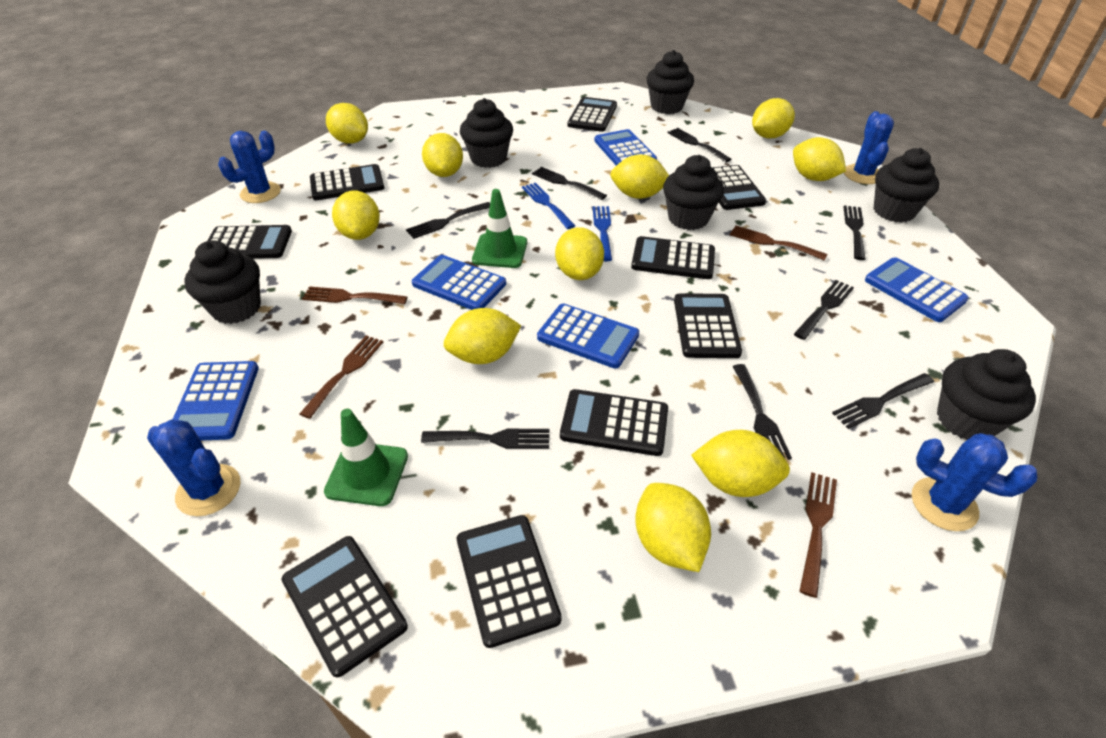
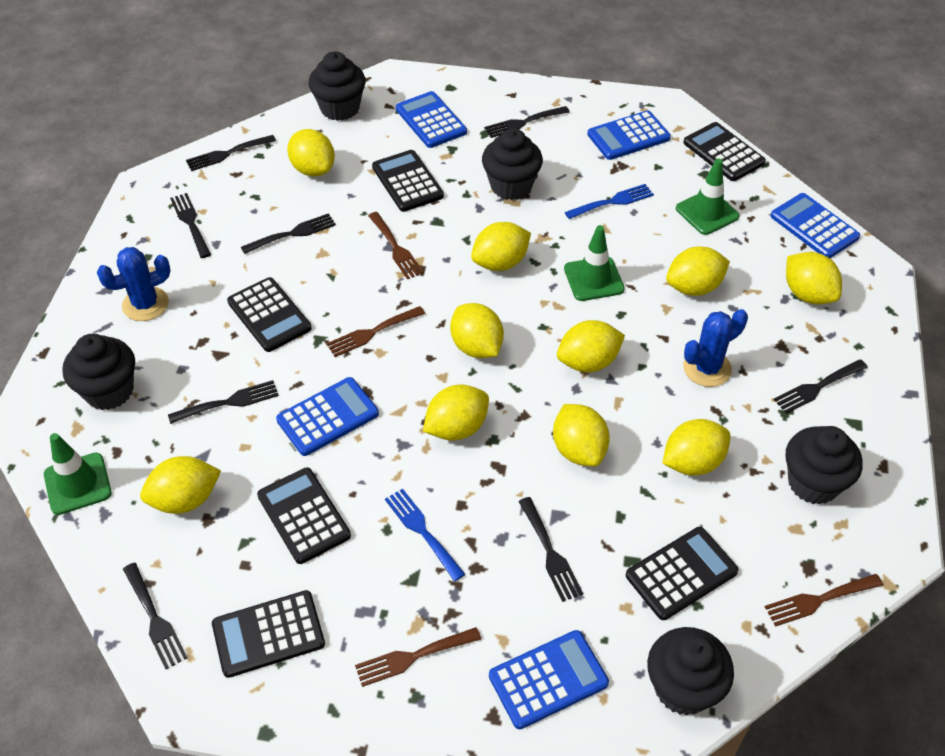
black calculator: [208,225,292,259] [281,536,408,677] [310,164,384,200] [457,515,561,648] [560,389,668,456] [568,97,617,132] [631,236,715,279] [674,293,742,358] [713,165,766,210] = 9 -> [212,590,325,678] [227,277,312,352] [257,467,351,564] [372,150,444,212] [626,527,738,620] [683,122,766,181] = 6
black cupcake: [184,240,261,324] [460,98,513,168] [646,50,694,114] [663,155,724,230] [874,148,939,223] [937,349,1036,440] = 6 -> [62,334,135,410] [309,51,366,121] [482,128,543,200] [647,627,734,715] [786,426,863,505] = 5
blue cactus: [147,419,241,516] [218,131,281,203] [844,111,894,184] [912,433,1038,531] = 4 -> [97,247,171,321] [683,309,748,387] = 2
green traffic cone: [324,409,408,506] [472,189,527,268] = 2 -> [44,433,112,515] [564,225,625,301] [676,159,740,235] = 3

